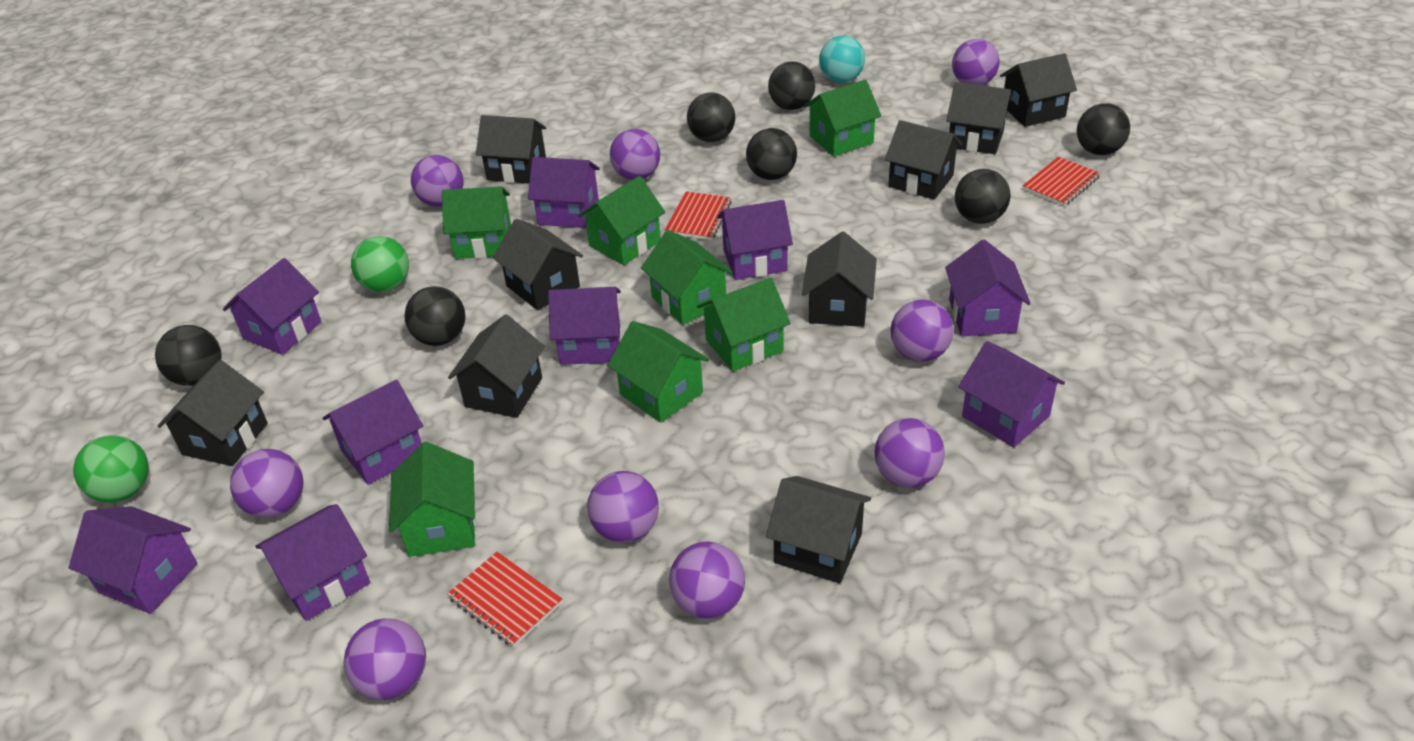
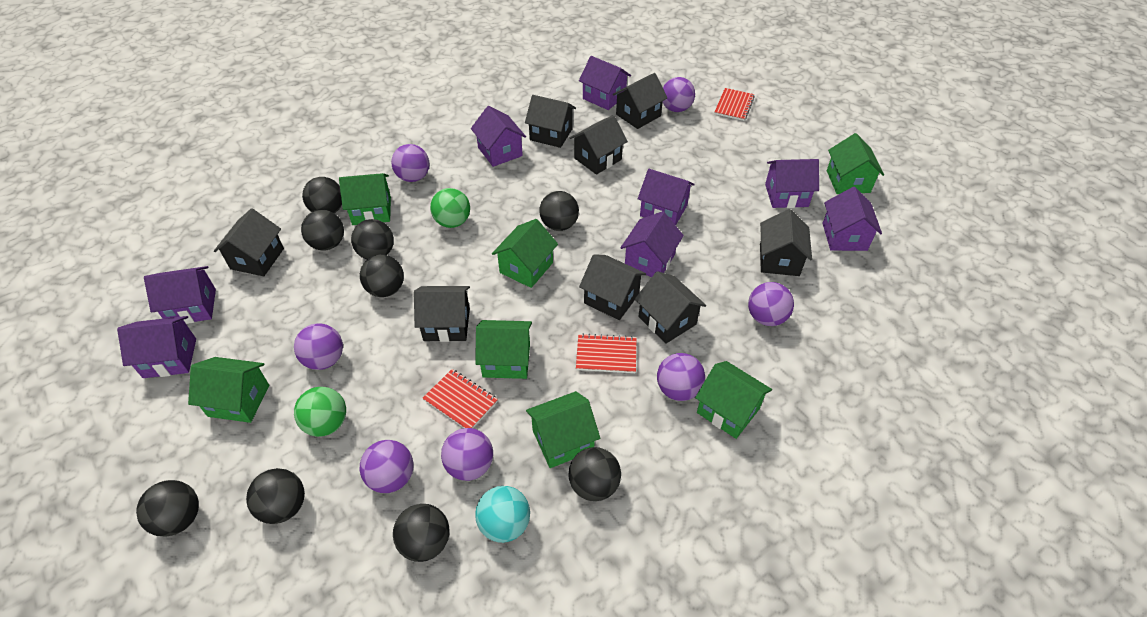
black ball: [155,325,222,386] [404,286,466,346] [687,92,735,142] [746,128,797,180] [768,61,815,110] [955,169,1011,224] [1077,103,1130,155] = 7 -> [136,480,199,537] [246,468,305,524] [301,210,344,250] [302,177,342,213] [351,219,394,259] [360,254,404,297] [393,504,449,562] [539,191,579,231] [568,447,621,501] = 9
black house: [158,360,268,466] [448,314,545,418] [476,115,546,184] [493,219,583,310] [766,476,871,583] [802,232,877,327] [885,120,962,200] [946,82,1012,154] [1000,53,1077,127] = 9 -> [214,208,284,276] [414,286,470,342] [525,95,576,148] [570,115,628,175] [579,254,646,320] [613,73,668,129] [635,271,706,344] [760,209,812,276] = 8
purple ball: [230,449,303,518] [344,618,426,700] [411,155,463,207] [587,471,659,543] [610,129,660,180] [669,542,745,619] [874,418,945,488] [891,299,954,362] [952,39,1000,85] = 9 -> [294,323,343,370] [360,440,413,493] [391,144,430,182] [441,428,493,481] [657,353,705,401] [663,77,695,112] [748,282,794,326] = 7
purple house: [68,506,198,614] [223,258,321,355] [255,504,370,621] [323,379,423,485] [528,157,600,228] [548,287,621,365] [717,200,793,280] [945,240,1031,336] [958,341,1065,447] = 9 -> [117,316,196,378] [144,266,216,324] [471,106,526,167] [579,56,631,110] [620,211,684,277] [638,169,695,225] [765,159,819,208] [823,187,882,251] = 8

